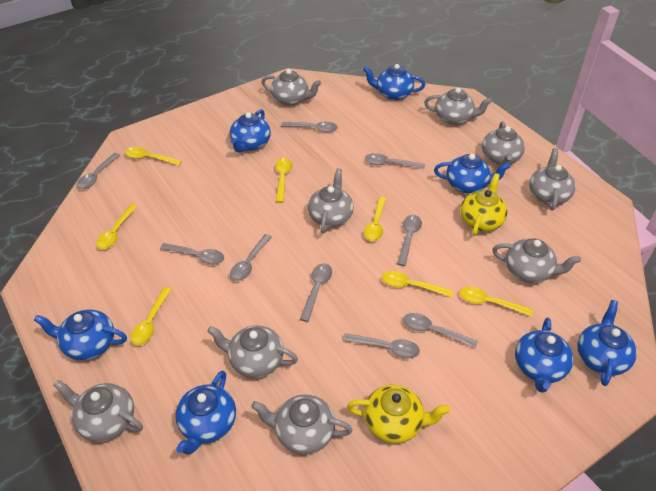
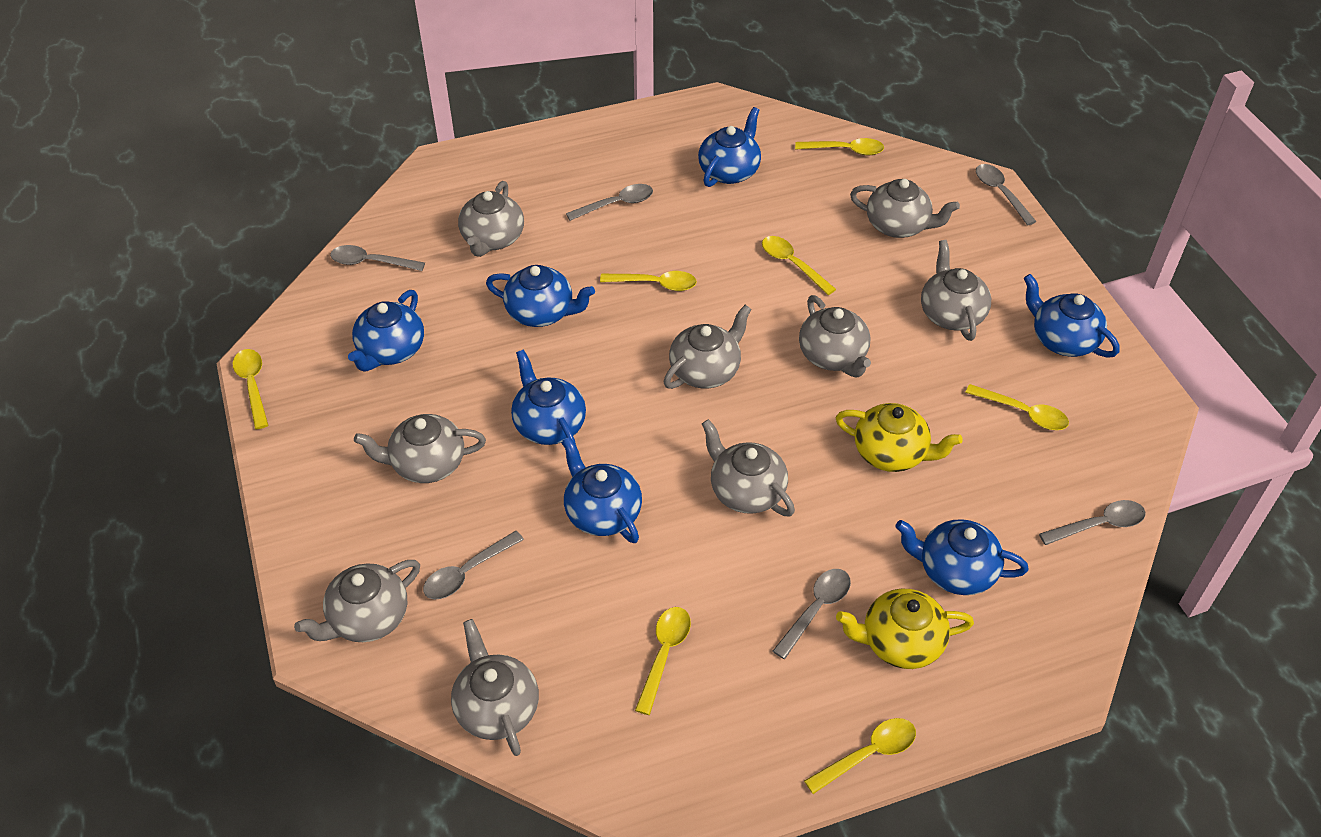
grey spoon: [76,153,120,189] [160,243,224,265] [230,234,272,281] [281,122,338,132] [300,264,332,322] [343,333,420,359] [365,153,425,169] [397,215,422,266] [403,313,478,348] = 9 -> [330,245,425,271] [423,531,524,599] [566,184,653,221] [773,569,851,659] [976,164,1037,226] [1039,500,1146,545] = 6

